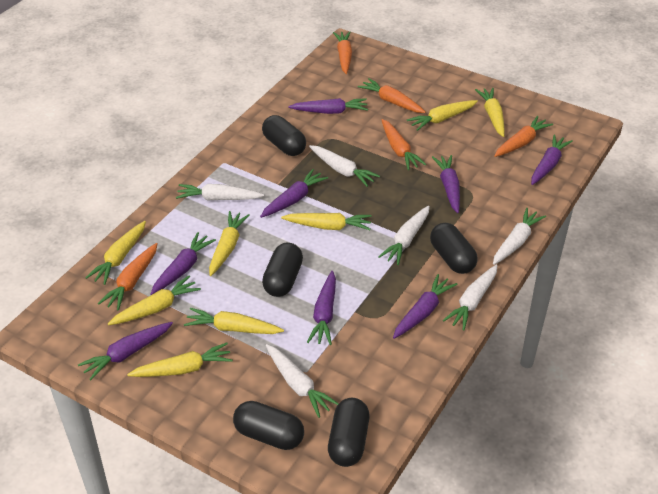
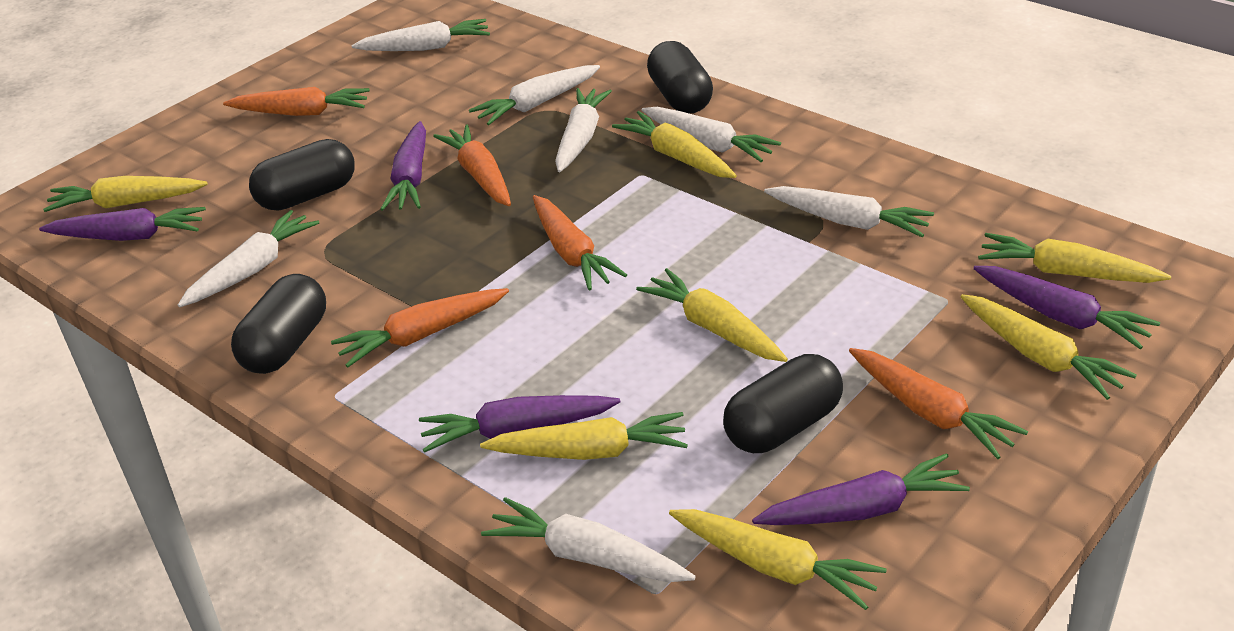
black capsule: [233,401,304,450] [262,115,306,156] [262,243,303,297] [328,398,369,467] [430,223,478,274] = 5 -> [231,274,326,374] [249,139,355,211] [647,41,713,113] [723,354,843,453] = 4
purple carrot: [78,322,173,380] [151,232,216,295] [260,169,328,218] [288,98,368,114] [307,271,336,345] [393,274,457,339] [432,155,460,213] [531,135,573,185] = 8 -> [39,207,206,241] [381,121,426,211] [419,395,620,453] [752,453,970,525] [973,266,1160,349] = 5
white carrot: [176,184,264,200] [266,344,339,418] [309,145,380,187] [378,206,430,265] [442,265,497,331] [493,208,546,265] = 6 -> [178,210,319,307] [352,19,490,51] [469,65,600,125] [481,497,696,582] [555,88,612,172] [642,107,781,162] [764,186,934,237] = 7
yellow carrot: [85,221,146,285] [108,275,201,325] [127,343,233,377] [184,308,284,334] [209,211,250,276] [281,213,372,230] [407,100,478,131] [475,88,505,137] = 8 -> [43,176,208,212] [480,412,688,460] [612,111,737,178] [636,268,788,362] [669,509,887,610] [960,294,1137,400] [978,233,1171,283] = 7

